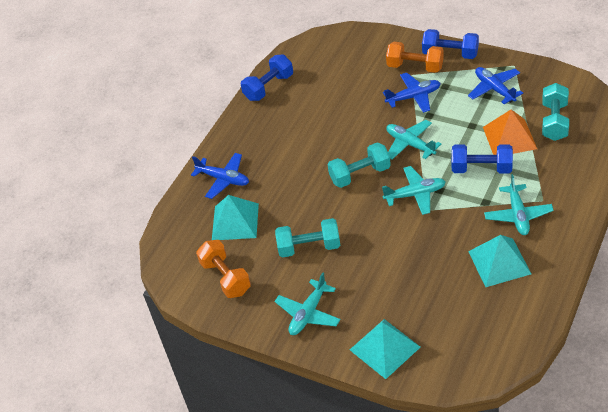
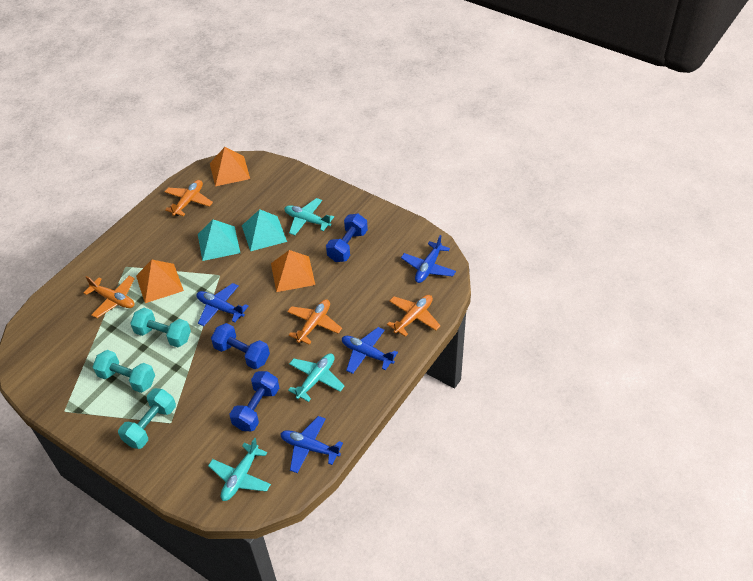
blue plane: [191,153,249,199] [383,73,441,113] [468,67,523,104] = 3 -> [196,283,249,326] [280,416,343,473] [342,327,398,374] [401,235,456,283] = 4
orange dumbbell: [196,240,251,298] [386,42,444,73] = 2 -> none = 0
orange plane: none = 0 -> [84,276,135,318] [165,180,213,216] [287,299,342,345] [387,295,441,337] = 4
orange pyramid: [483,110,537,155] = 1 -> [136,260,184,303] [210,147,250,186] [271,250,315,292] = 3
turquoise plane: [274,272,341,335] [382,166,445,215] [386,120,441,159] [484,174,554,235] = 4 -> [208,438,271,501] [284,198,334,236] [288,353,345,402] = 3
turquoise pyramid: [212,195,259,240] [350,319,420,379] [468,235,531,287] = 3 -> [198,220,240,261] [242,209,287,251] = 2

